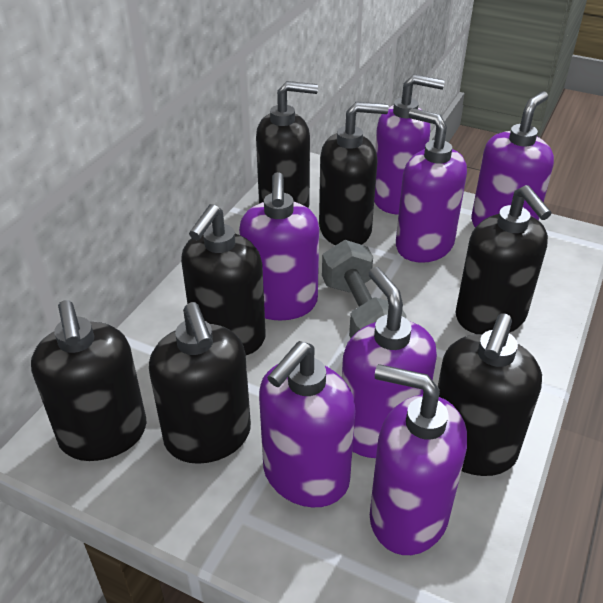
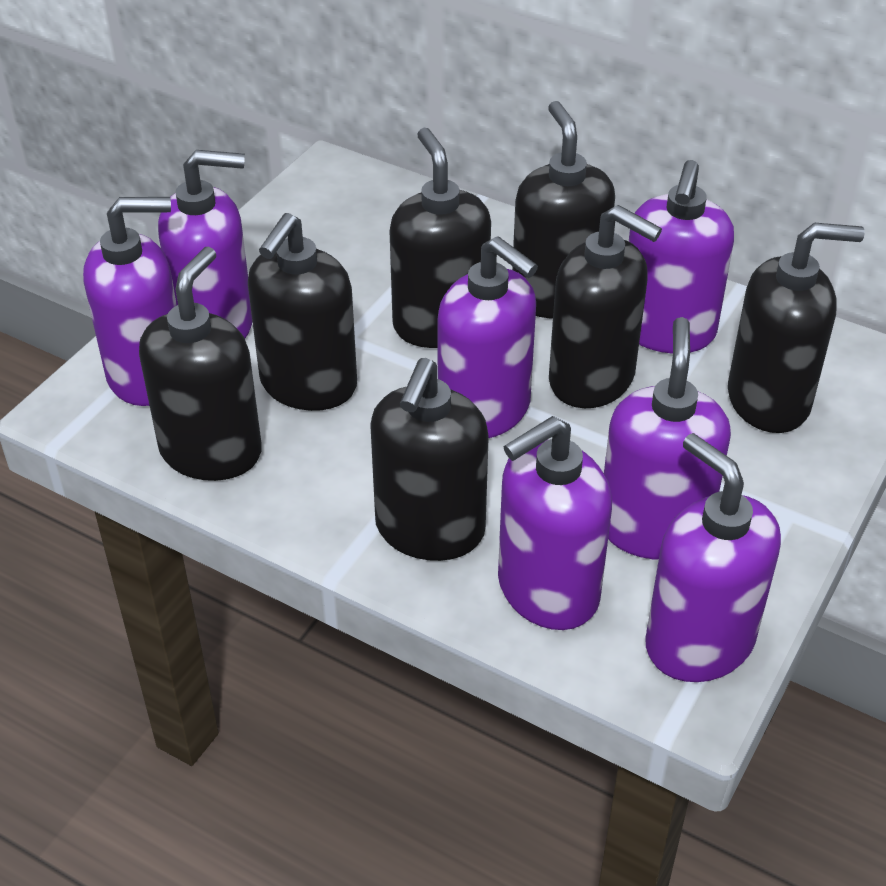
grey dumbbell: [322,240,406,338] = 1 -> none = 0

